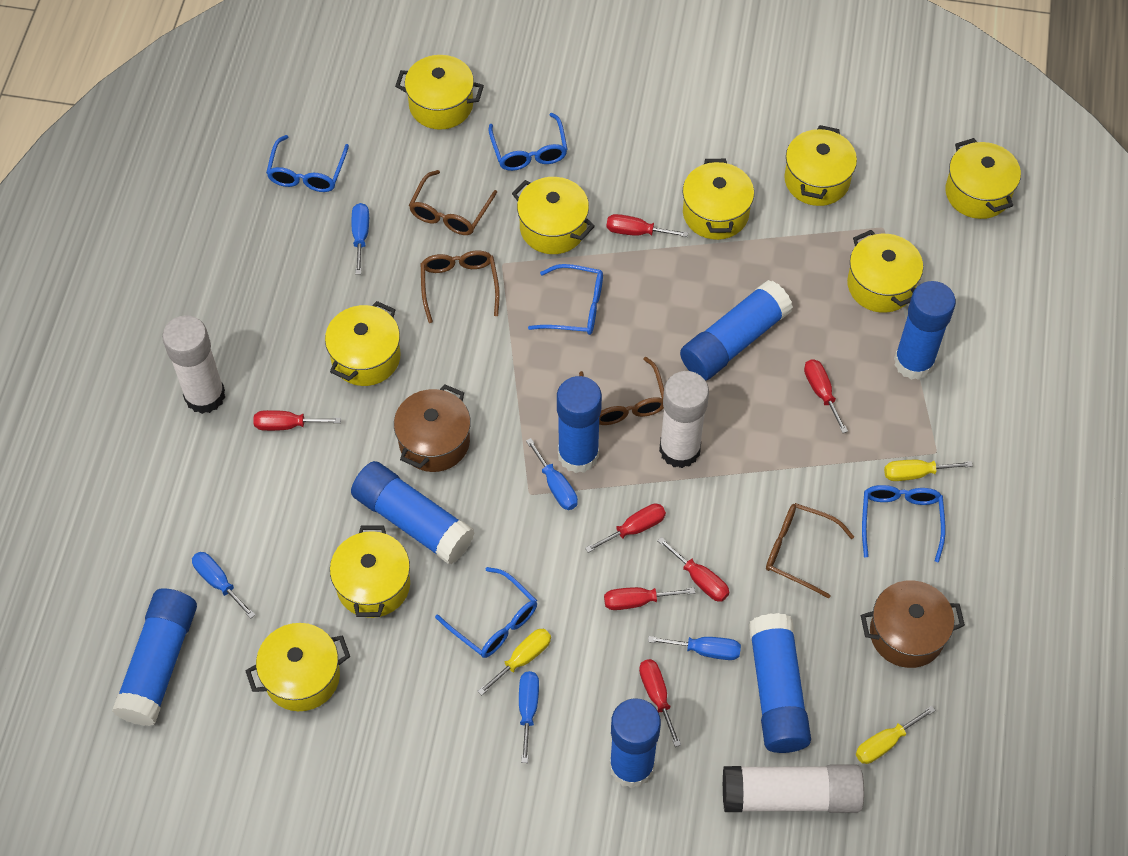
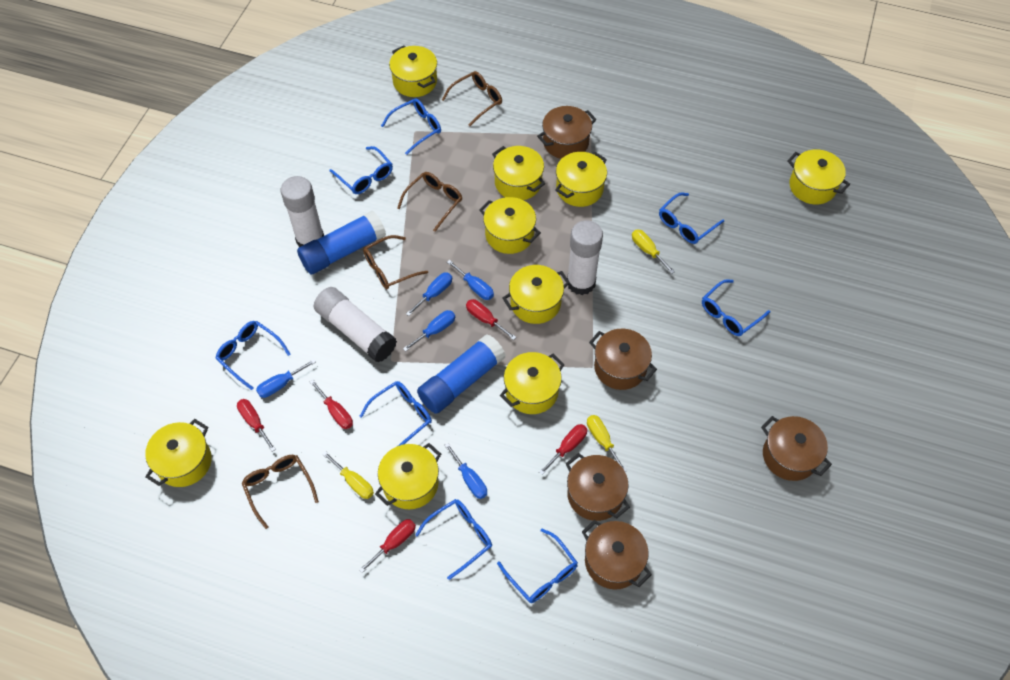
blue glasses: [266,135,349,192] [435,567,537,658] [488,113,568,171] [528,264,603,335] [862,485,945,562] = 5 -> [215,321,291,390] [329,146,393,194] [359,381,432,446] [381,98,441,155] [415,499,492,580] [497,529,578,603] [659,193,724,244] [702,279,770,336] = 8
blue glue stick: [112,588,197,726] [351,461,475,564] [557,376,602,473] [609,698,661,788] [680,280,793,380] [749,613,811,753] [894,281,956,380] = 7 -> [297,211,386,274] [417,334,505,414] = 2
brown pot: [394,384,471,472] [861,580,965,668] = 2 -> [537,106,597,159] [565,453,630,521] [582,520,652,590] [589,329,657,390] [761,416,832,481] = 5
red screwdriver: [253,410,341,431] [585,504,666,553] [604,587,695,610] [606,214,688,237] [639,659,681,747] [658,537,729,602] [804,359,848,433] = 7 -> [237,399,276,452] [310,380,353,429] [359,519,416,573] [466,299,516,340] [539,424,587,475] = 5

